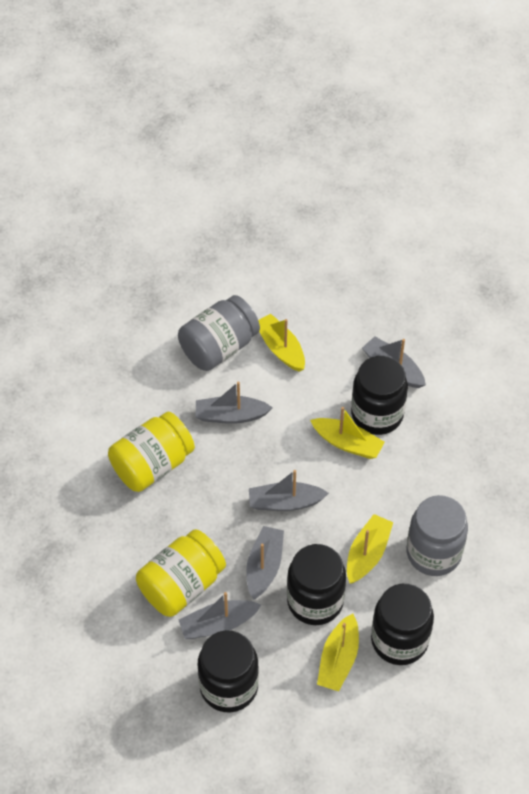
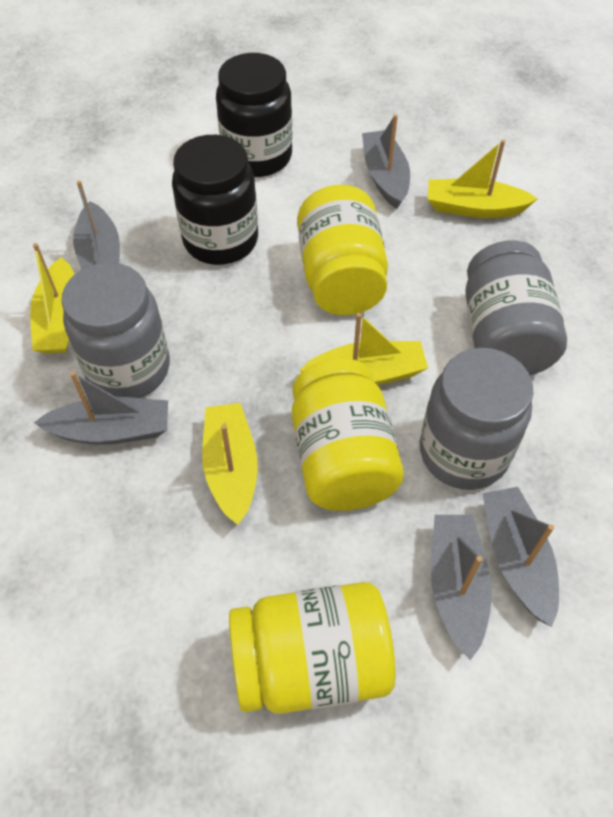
black jar: [198,630,259,712] [287,544,346,625] [351,356,408,435] [371,584,434,665] = 4 -> [172,135,258,265] [216,53,292,177] = 2
grey jar: [178,295,260,371] [407,495,468,576] = 2 -> [61,262,170,398] [420,348,534,490] [465,240,567,375] = 3
yellow jar: [108,412,195,492] [136,529,226,617] = 2 -> [229,582,396,714] [292,358,404,511] [297,185,388,315] = 3

